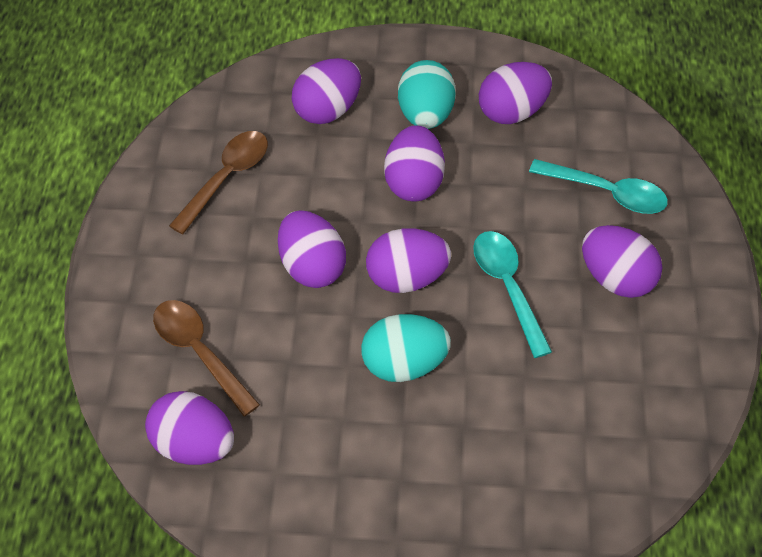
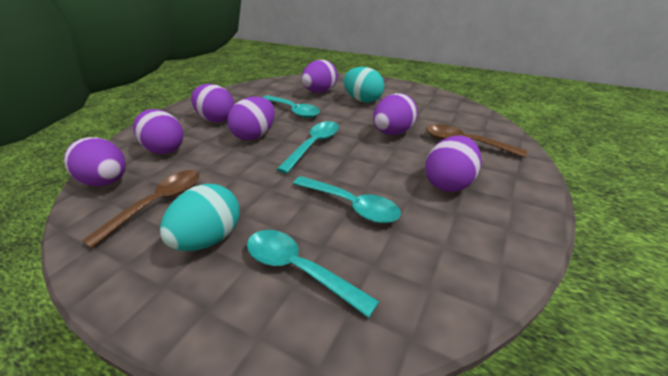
turquoise spoon: [473,231,552,358] [529,159,668,214] = 2 -> [247,230,379,318] [263,95,320,118] [277,121,339,173] [293,176,401,223] = 4

